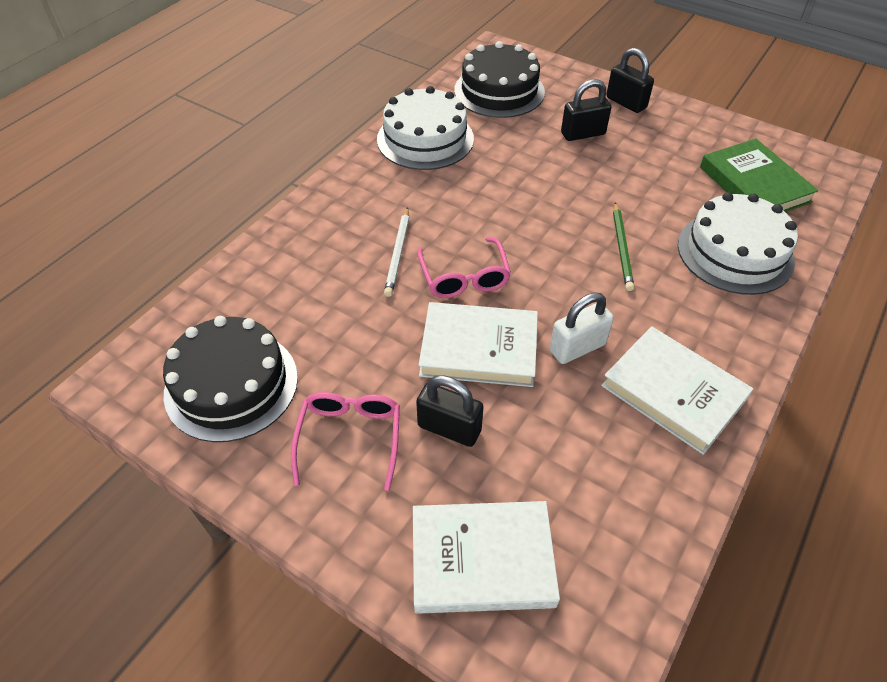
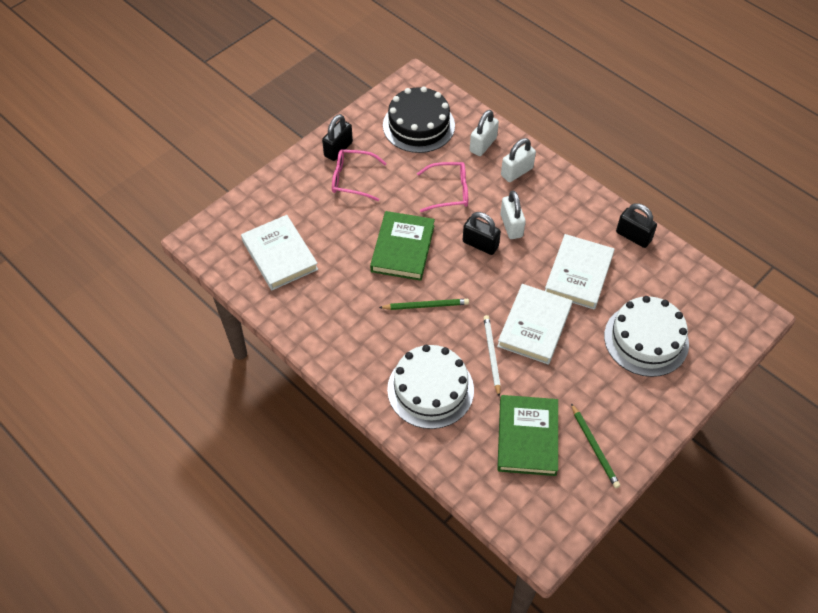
black cake: [163,316,298,442] [454,41,545,118] = 2 -> [383,86,455,153] = 1
green book: [700,139,819,212] = 1 -> [370,211,435,281] [497,395,558,476] = 2
green pencil: [613,202,634,291] = 1 -> [379,299,469,310] [571,403,620,488] = 2
white padlock: [550,292,614,364] = 1 -> [470,110,499,156] [500,191,526,239] [501,138,536,182] = 3

